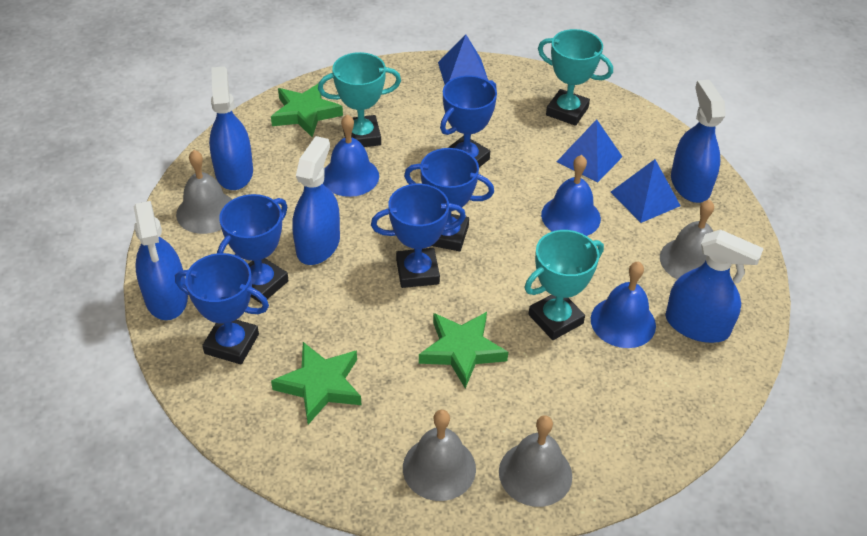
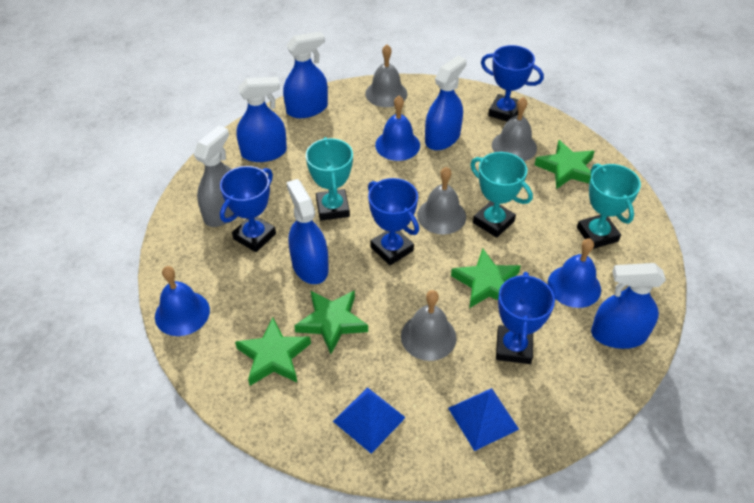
blue pyramid: [438,34,489,84] [557,119,623,182] [611,159,681,223] = 3 -> [333,387,406,454] [448,388,519,451] = 2
blue trophy: [175,253,269,364] [217,194,289,304] [371,184,466,288] [404,148,494,251] [440,75,497,167] = 5 -> [220,166,276,252] [368,178,419,265] [481,45,544,121] [496,272,555,364] = 4
green star: [271,83,343,137] [271,342,361,425] [419,312,508,389] = 3 -> [235,318,311,386] [294,290,368,354] [451,248,521,308] [535,140,595,189] = 4
grey spray bottle: none = 0 -> [194,126,234,227] = 1

